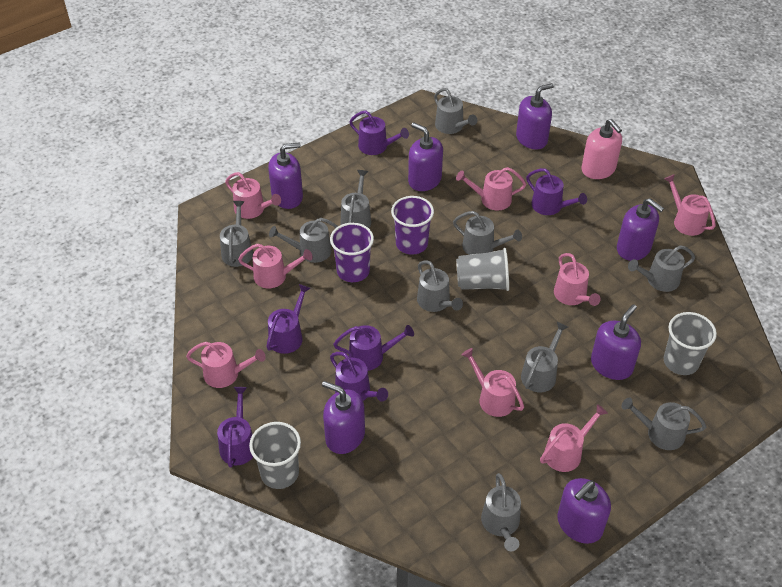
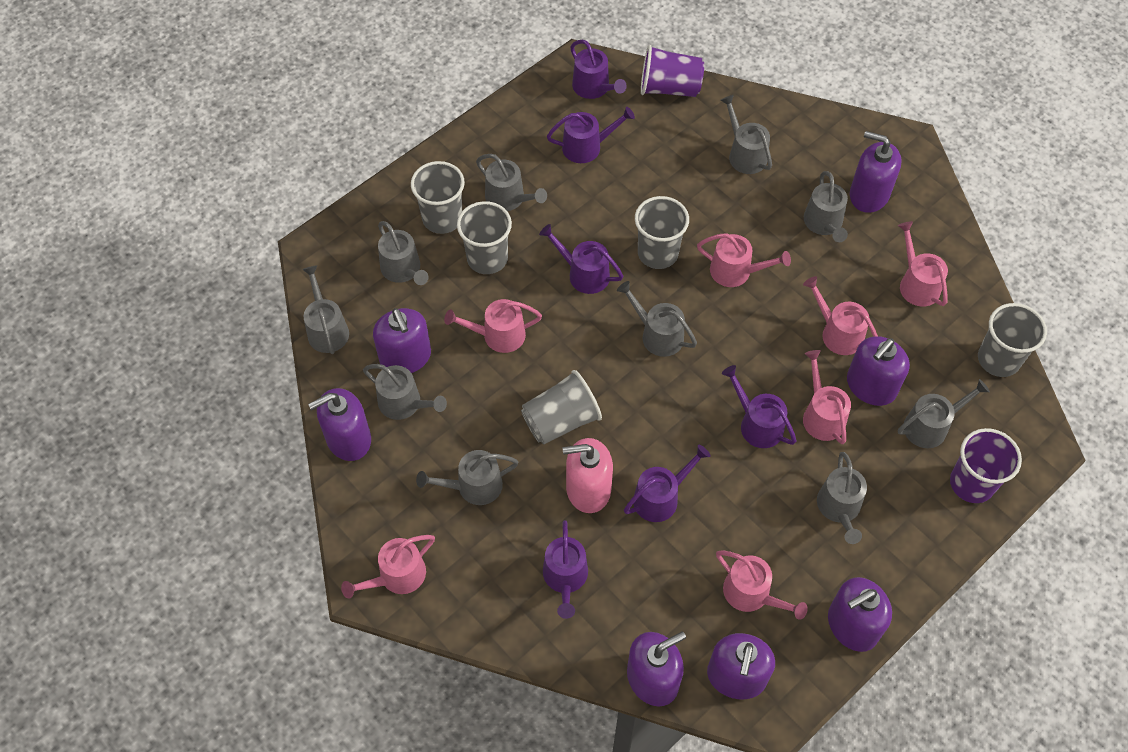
grey cup: [249,422,301,489] [456,248,509,291] [664,312,717,375] = 3 -> [411,161,465,234] [457,201,512,274] [521,370,602,445] [635,196,689,269] [978,303,1047,377] = 5
pink watering can: [186,342,266,388] [225,172,281,219] [238,244,313,288] [456,167,526,211] [461,348,524,417] [540,404,608,472] [554,253,601,306] [664,174,716,236] = 8 -> [341,535,435,598] [444,299,542,353] [697,233,791,287] [716,550,808,620] [803,276,878,355] [803,350,851,444] [898,221,948,307] = 7

